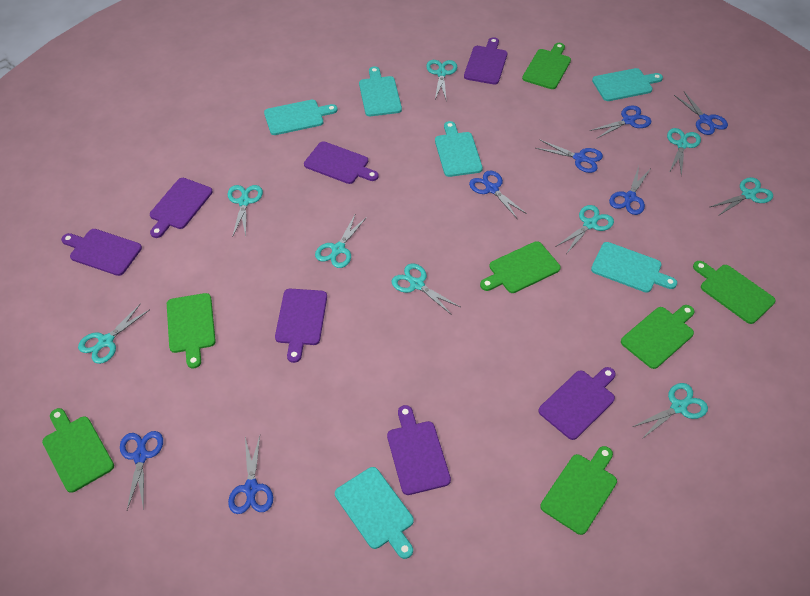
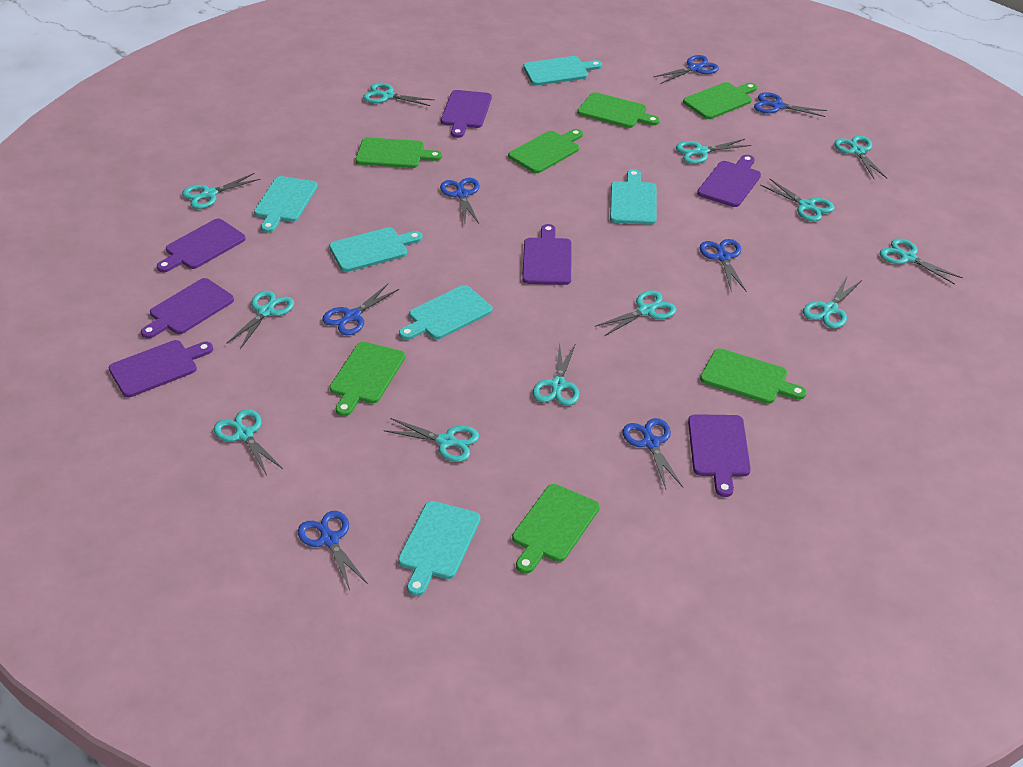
turquoise scissors: [78,303,149,364] [228,185,263,237] [315,213,367,268] [392,264,460,315] [426,60,457,99] [557,205,614,254] [632,383,708,439] [667,128,701,176] [710,177,773,216] = 9 -> [182,173,261,209] [214,409,283,475] [226,291,294,349] [363,83,435,106] [383,418,479,462] [533,342,580,406] [595,290,677,336] [676,139,751,164] [760,178,835,221] [803,275,862,329] [834,136,887,180] [879,238,963,284] = 12

